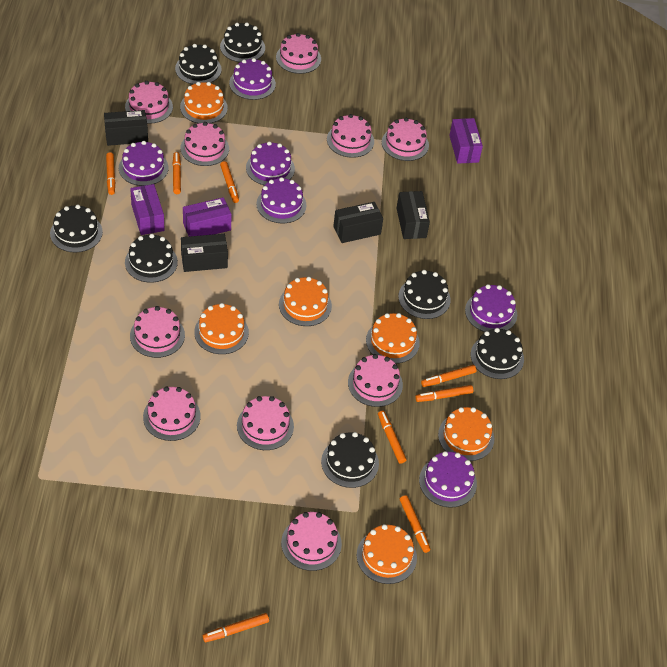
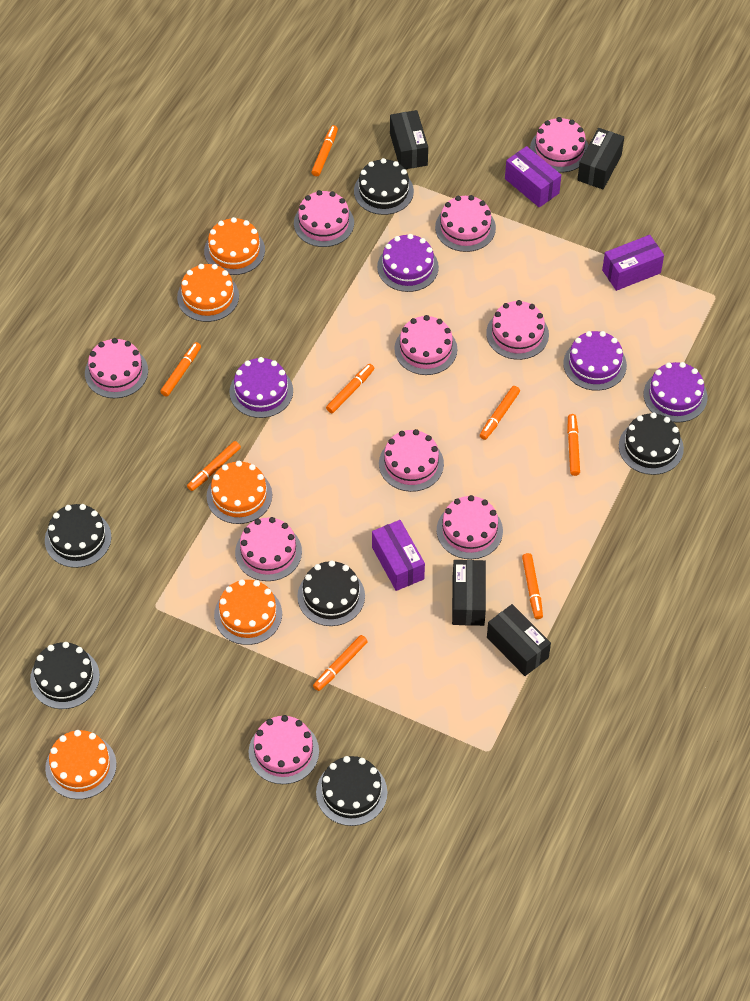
black cake: [50,205,103,253] [125,234,178,283] [175,44,222,84] [220,22,265,62] [321,432,379,488] [398,270,451,319] [471,328,524,379] = 7 -> [30,642,100,709] [45,504,111,568] [297,561,365,626] [316,756,388,826] [354,158,414,215] [619,413,684,475] = 6
orange cake: [180,82,228,124] [194,303,249,354] [279,277,332,326] [357,524,417,584] [366,313,420,364] [438,407,494,461] = 6 -> [45,730,117,799] [177,264,239,322] [204,217,265,275] [207,461,272,524] [214,579,282,645] = 5
purple cake: [119,141,168,186] [229,58,276,100] [246,141,295,185] [256,177,306,223] [419,451,477,508] [465,284,517,332] = 6 -> [230,357,293,418] [377,234,439,292] [563,331,627,391] [643,362,707,423] = 4

